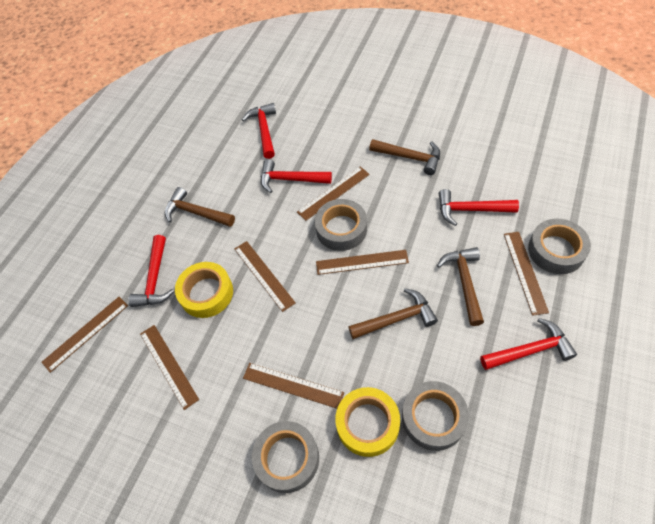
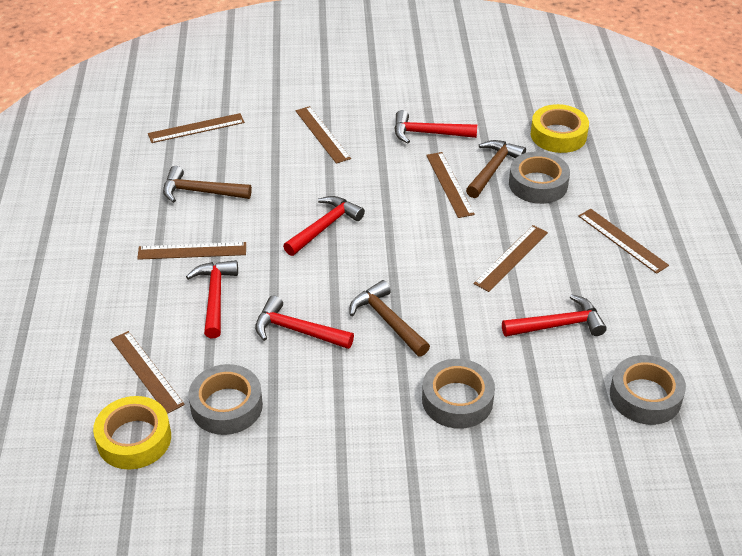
brown hammer: [165,187,235,227] [348,288,438,339] [369,139,440,175] [437,247,484,326] = 4 -> [163,166,252,203] [350,280,430,356] [466,140,526,198] = 3

